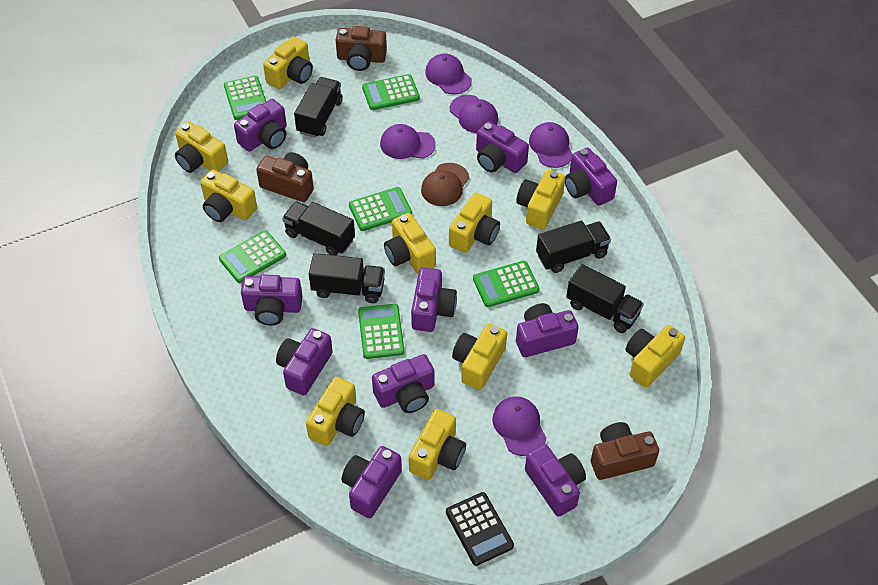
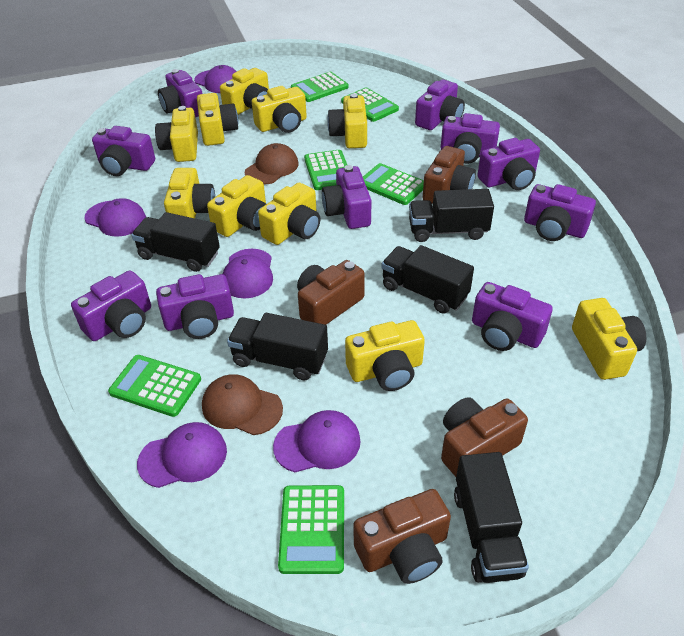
black calculator: [446,492,514,566] = 1 -> none = 0
brown camera: [256,152,314,202] [336,26,387,71] [591,422,659,480] = 3 -> [297,260,365,325] [353,489,451,584] [423,146,476,204] [441,397,528,477] = 4
brown cap: [421,163,469,206] = 1 -> [202,374,283,435] [245,143,299,184] = 2

